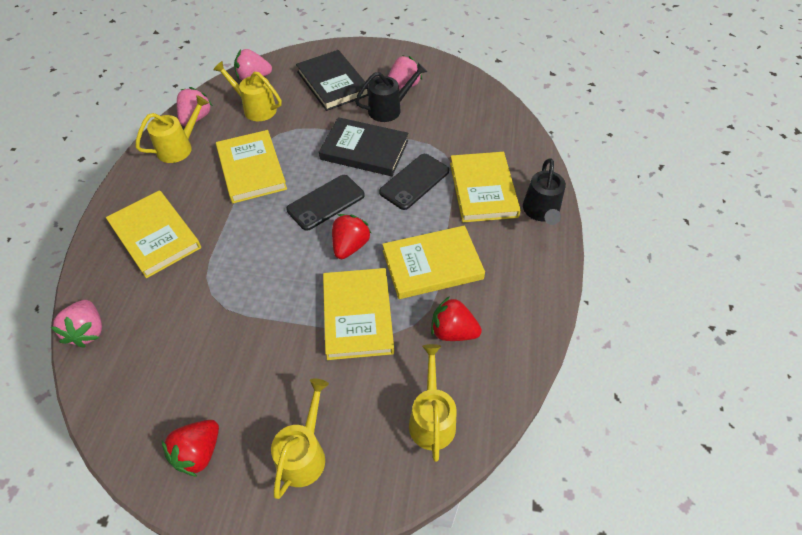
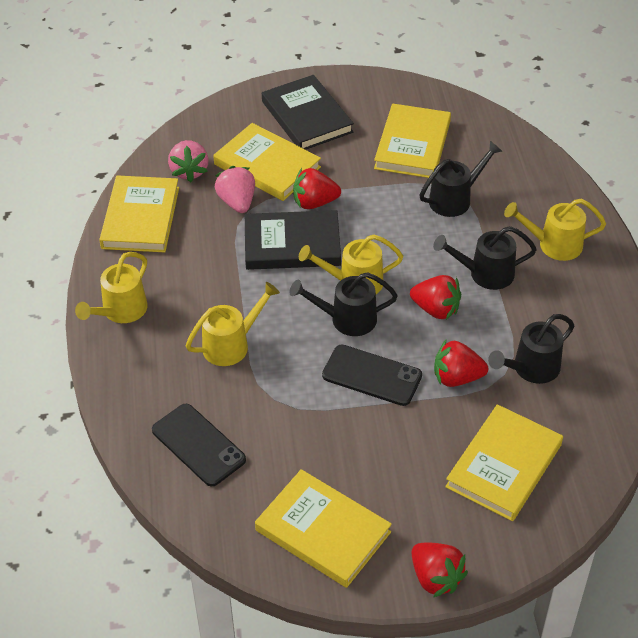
black watering can: [355,62,427,122] [523,158,566,225] = 2 -> [289,272,398,336] [419,141,502,217] [433,226,537,290] [488,314,574,384] = 4
pink strawberry: [51,300,102,348] [177,87,212,126] [234,49,272,80] [388,55,422,89] = 4 -> [168,140,209,182] [215,166,255,213] = 2
red strawberry: [162,420,219,477] [332,214,371,259] [431,296,482,341] = 3 -> [293,168,341,209] [410,275,461,320] [412,543,468,597] [434,339,488,387] = 4

